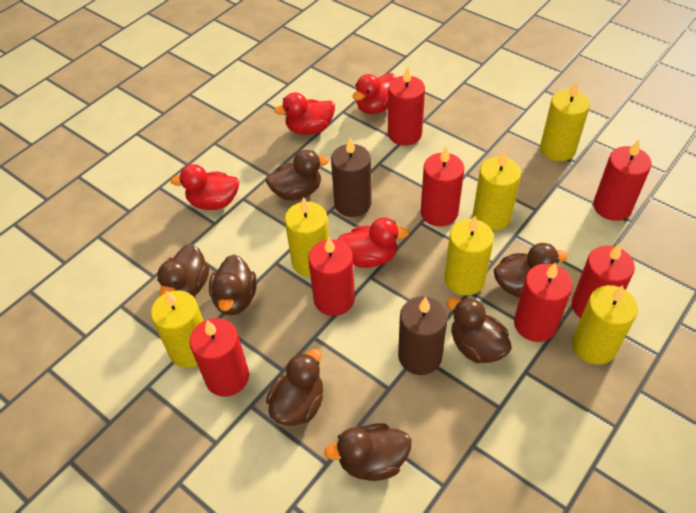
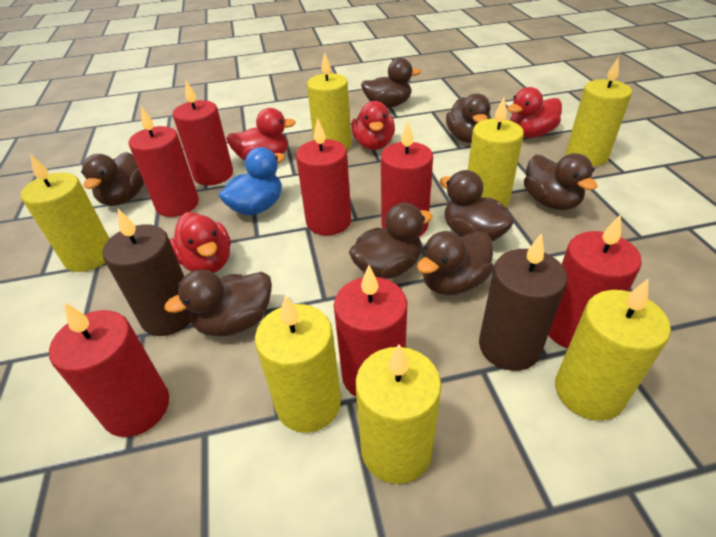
blue duck: none = 0 -> [219,147,285,215] = 1
brown duck: [157,244,209,297] [209,254,257,315] [266,150,329,201] [266,349,323,426] [324,423,411,481] [447,297,512,363] [494,243,568,297] = 7 -> [81,152,144,206] [164,270,272,337] [349,203,433,279] [361,58,421,108] [417,231,494,295] [439,170,514,241] [446,93,491,143] [524,153,598,210] = 8
yellow candle: [151,290,203,368] [285,197,329,277] [444,216,494,296] [473,150,521,231] [540,81,590,161] [572,285,638,365] = 6 -> [21,154,110,272] [255,295,341,433] [307,52,351,150] [355,344,441,484] [468,97,524,207] [555,279,671,421] [566,57,632,166] = 7

